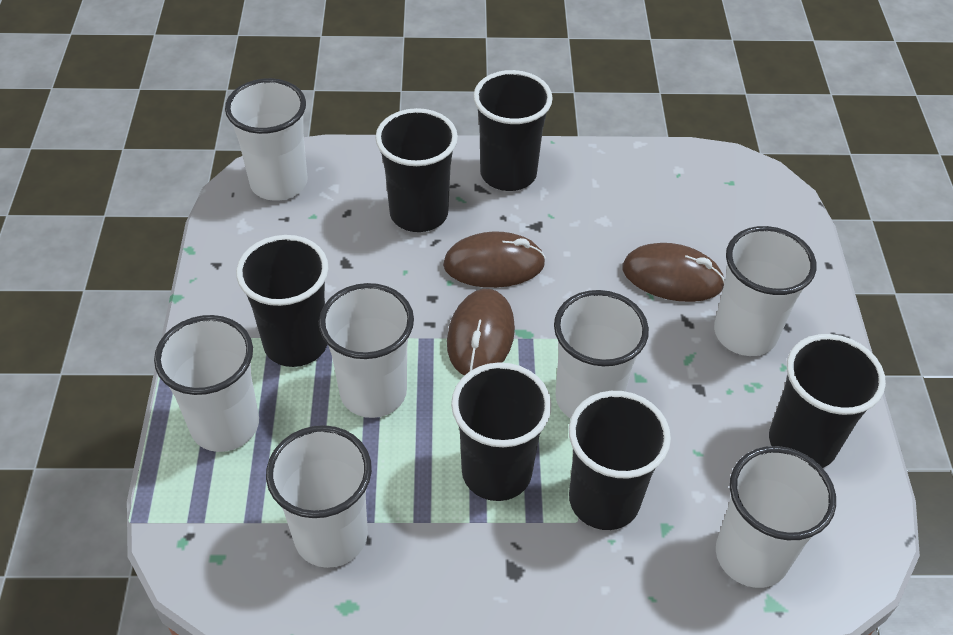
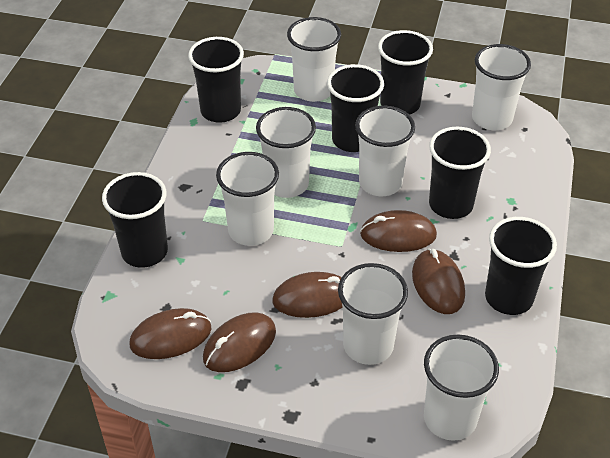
brown mouse: [443,232,546,288] [447,289,515,375] [622,243,725,302] = 3 -> [130,308,212,359] [203,312,276,372] [272,272,343,318] [360,210,437,252] [412,249,465,314] = 5

